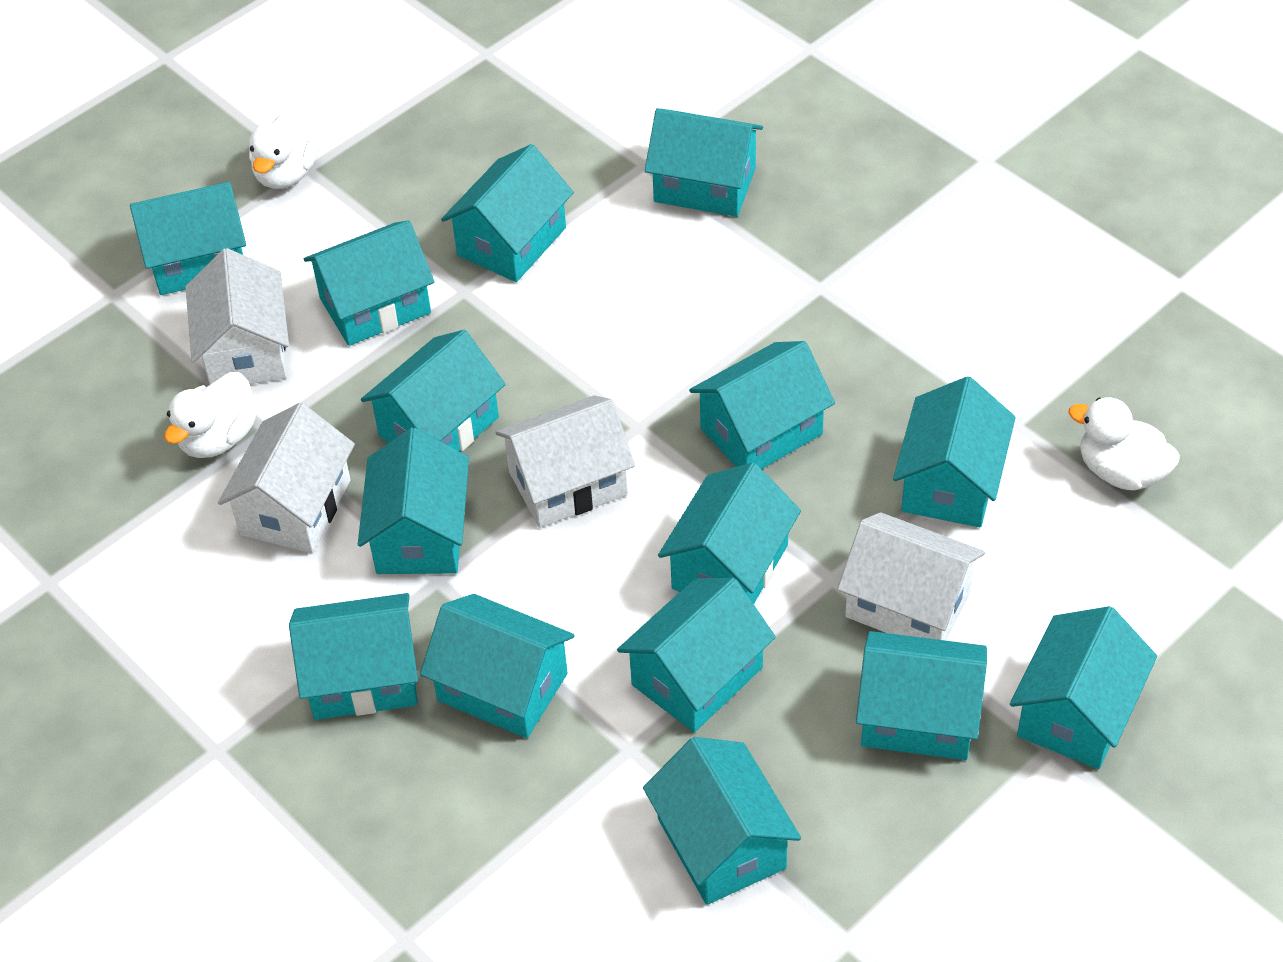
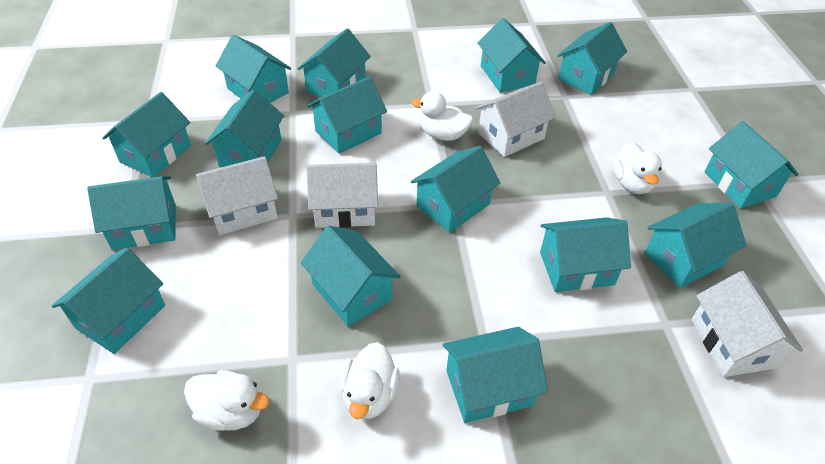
white duck: [164,372,256,458] [249,109,319,189] [1069,397,1180,490] = 3 -> [184,370,269,431] [341,342,400,419] [411,91,473,141] [612,142,662,194] = 4

